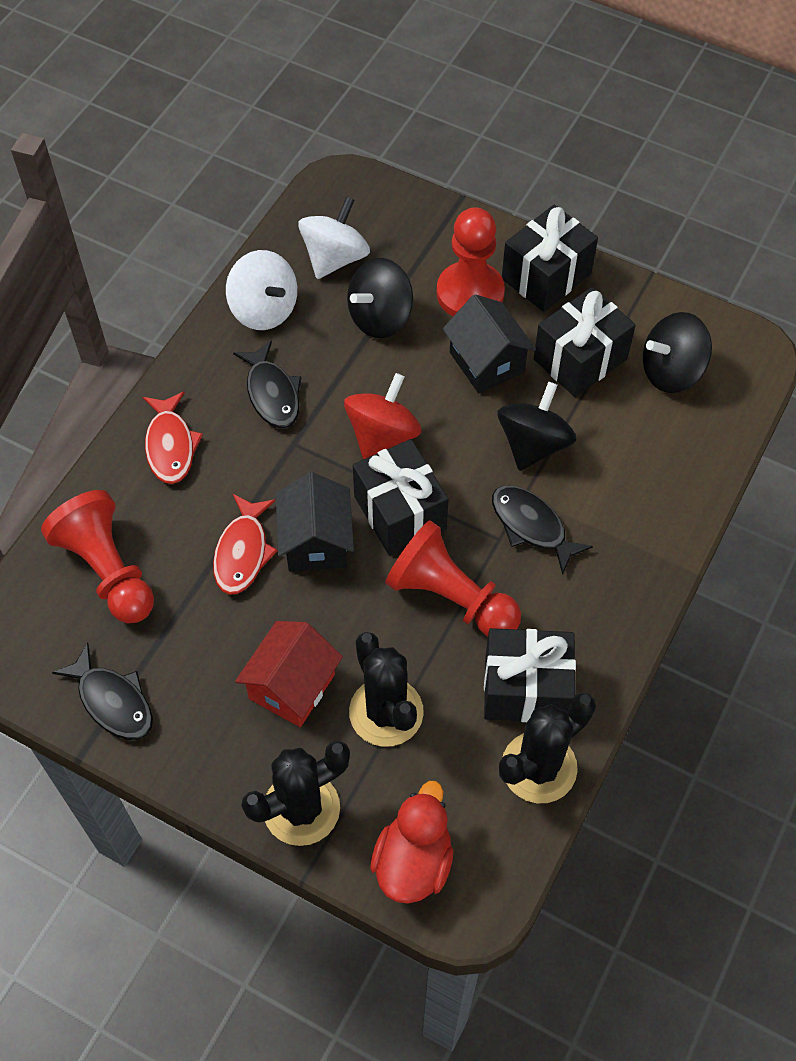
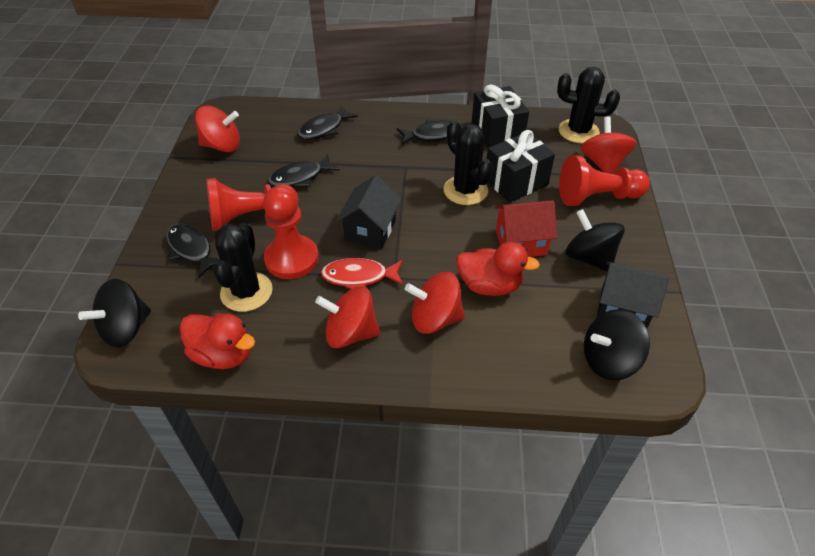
black fish: [52,643,153,740] [233,341,302,428] [492,486,593,575] = 3 -> [166,224,220,278] [267,154,339,187] [297,106,358,140] [397,119,463,145] = 4
black gift: [353,439,449,555] [484,628,576,722] [502,205,598,312] [534,287,636,397] = 4 -> [472,84,529,148] [487,130,555,203] = 2
red duck: [370,781,453,904] = 1 -> [180,313,255,369] [456,242,540,296] = 2
red fish: [143,391,203,484] [213,494,278,595] = 2 -> [321,258,403,289] = 1
red spinning top: [344,373,421,459] = 1 -> [195,106,240,152] [315,286,380,348] [405,272,465,334] [580,116,637,174] = 4
white spinning top: [226,250,297,330] [298,196,370,279] = 2 -> none = 0

